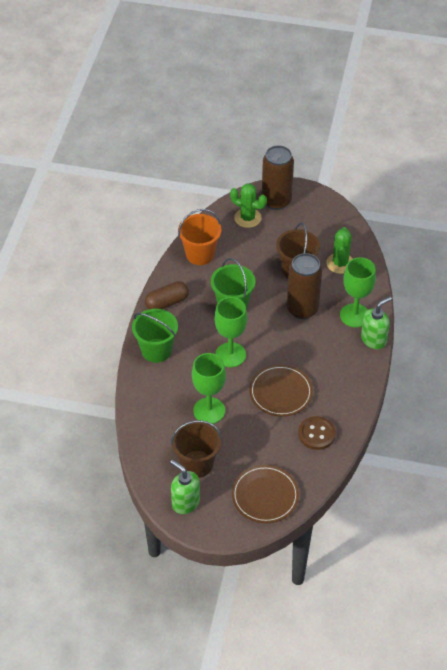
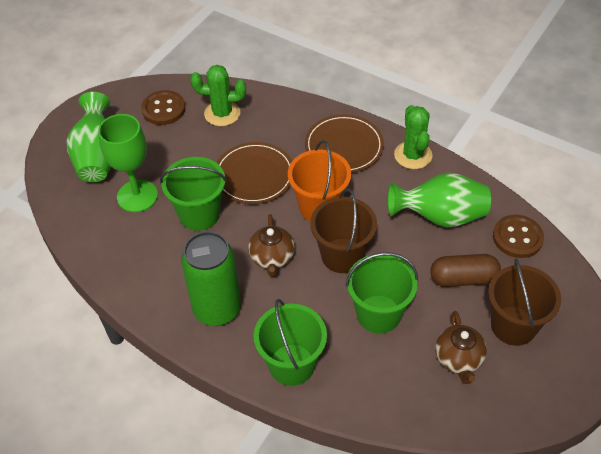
brown button: [298,416,336,450] = 1 -> [141,90,185,125] [493,215,544,258] = 2
brown can: [262,145,294,210] [287,253,322,319] = 2 -> none = 0
brown teapot: none = 0 -> [248,214,295,277] [435,311,487,384] = 2
green bucket: [132,309,178,363] [211,258,256,310] = 2 -> [160,157,227,231] [254,299,327,386] [346,252,418,333] = 3
green can: none = 0 -> [181,231,241,326] = 1
green goblet: [192,353,226,424] [215,297,247,367] [340,257,376,328] = 3 -> [98,114,158,212] = 1
green soap dispenser: [170,460,200,514] [361,296,392,349] = 2 -> none = 0
green vase: none = 0 -> [67,92,111,182] [388,173,491,227] = 2

